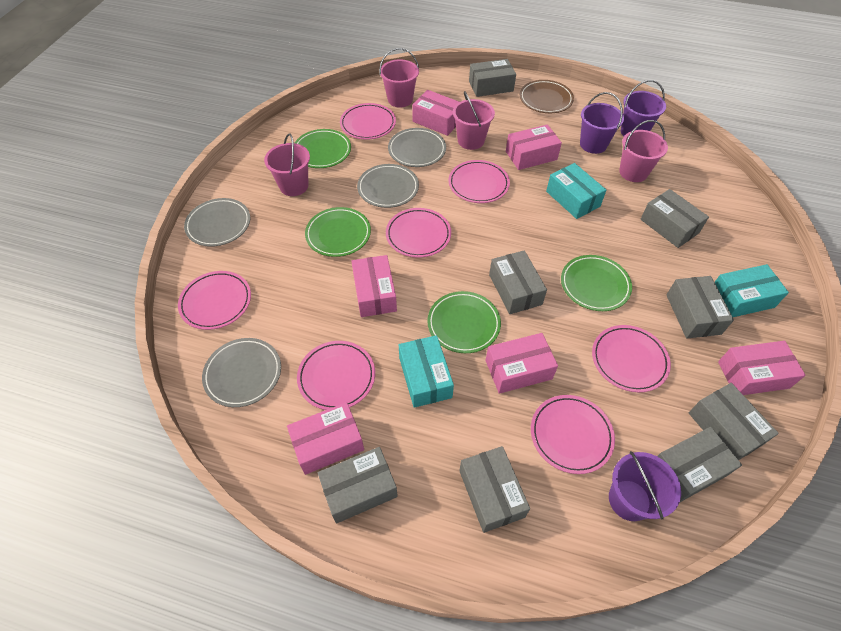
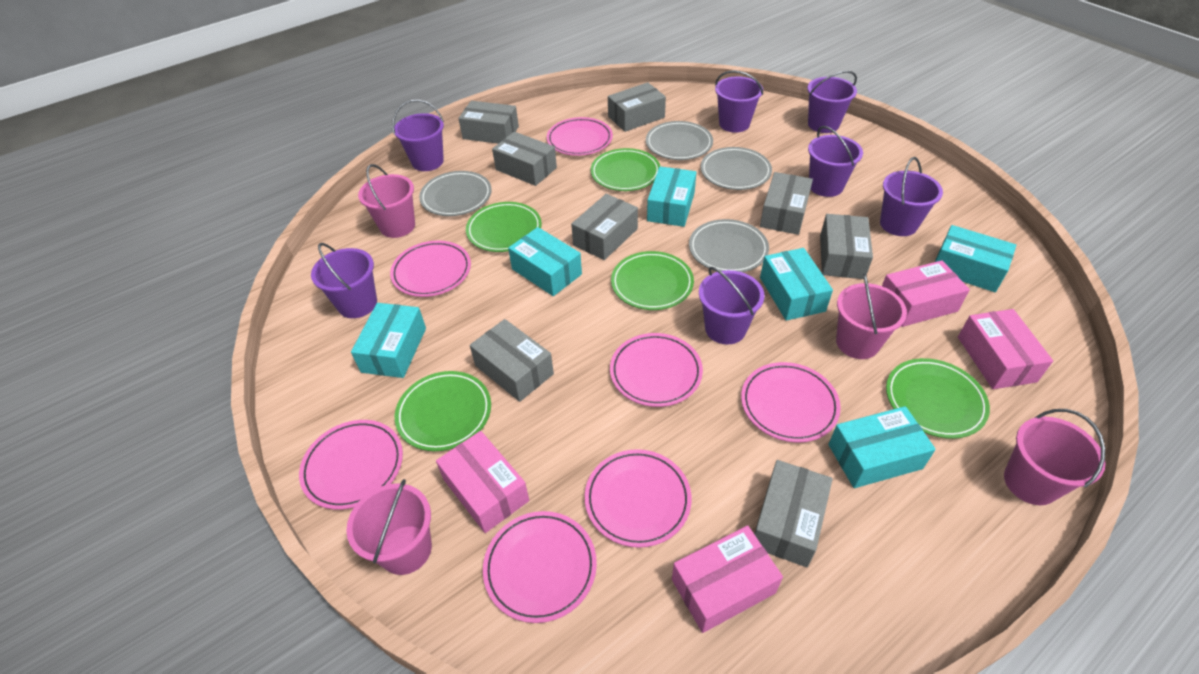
brown plate: [520,80,574,113] = 1 -> none = 0
green plate: [295,129,351,168] [305,207,371,257] [427,291,501,353] [561,255,632,311] = 4 -> [395,371,491,451] [466,202,542,252] [590,148,660,191] [611,251,694,310] [886,358,990,439] = 5
pink box: [287,402,364,475] [351,255,397,317] [412,90,459,136] [485,333,558,394] [506,124,562,170] [718,341,806,395] = 6 -> [436,431,529,533] [672,526,783,633] [882,260,970,327] [958,309,1053,389] = 4
purple bucket: [580,92,624,154] [609,451,681,521] [621,80,666,136] = 3 -> [311,243,377,318] [392,99,444,171] [699,267,764,345] [715,70,763,133] [807,71,857,133] [808,126,863,197] [880,157,943,236] = 7
turquoise box: [399,335,454,408] [546,163,606,219] [715,264,789,317] = 3 -> [351,303,426,378] [508,227,582,296] [647,166,696,227] [760,248,833,321] [828,406,936,488] [935,225,1016,292] = 6

